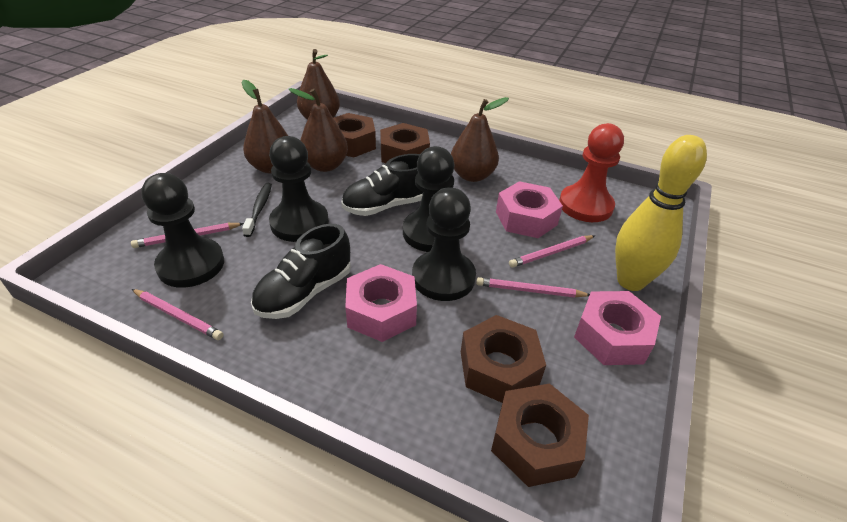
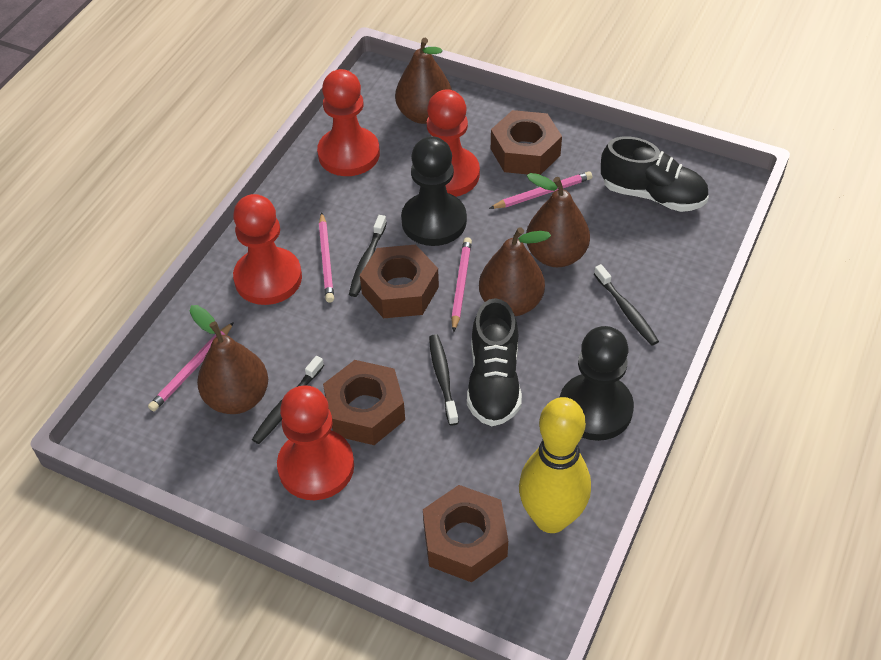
black pawn: [141,173,224,288] [269,136,329,242] [403,146,454,252] [412,187,476,301] = 4 -> [401,136,467,246] [560,326,634,441] = 2
black toothbrush: [242,183,272,237] = 1 -> [252,356,324,444] [349,215,387,297] [429,334,459,425] [594,264,659,345] = 4
pink nut: [345,264,417,342] [496,181,563,238] [574,291,661,365] = 3 -> none = 0
red pawn: [559,123,624,222] = 1 -> [233,194,302,305] [277,385,354,500] [317,69,380,176] [427,89,480,197] = 4

